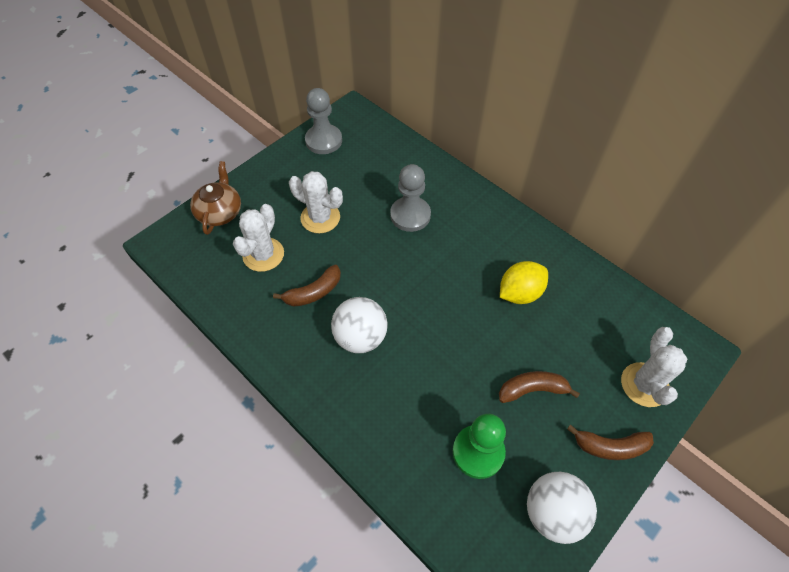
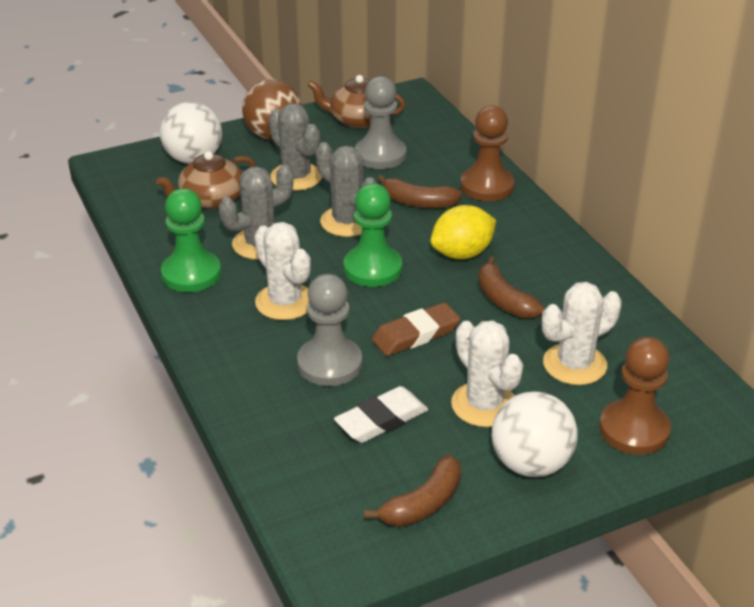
brown ball: none = 0 -> [242,79,302,140] = 1
brown eraser: none = 0 -> [372,302,461,356] = 1
brown pawn: none = 0 -> [461,105,515,201] [599,337,671,455] = 2
brown teapot: [190,161,241,235] = 1 -> [156,151,255,209] [308,75,405,128] = 2
green pawn: [453,414,506,479] = 1 -> [161,188,221,292] [343,183,403,287] = 2
grey cactus: none = 0 -> [219,165,294,260] [269,103,322,191] [316,142,377,237] = 3
white eraser: none = 0 -> [334,386,428,443] = 1

